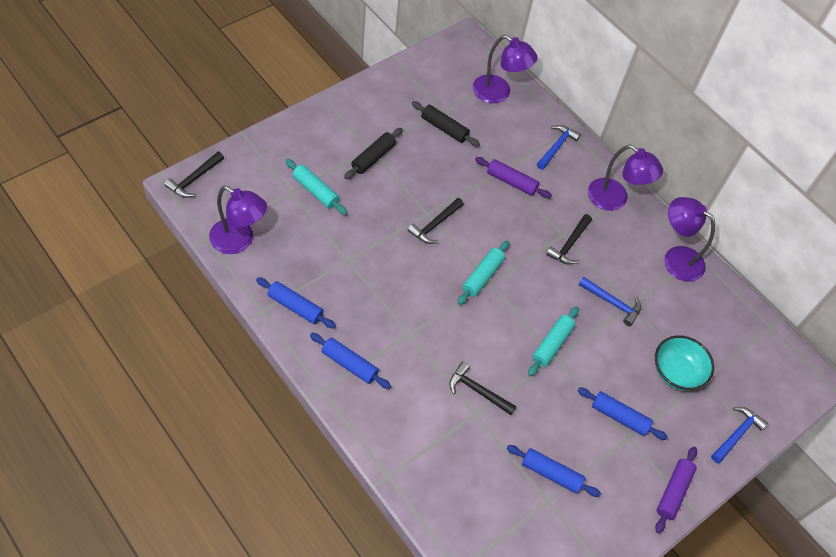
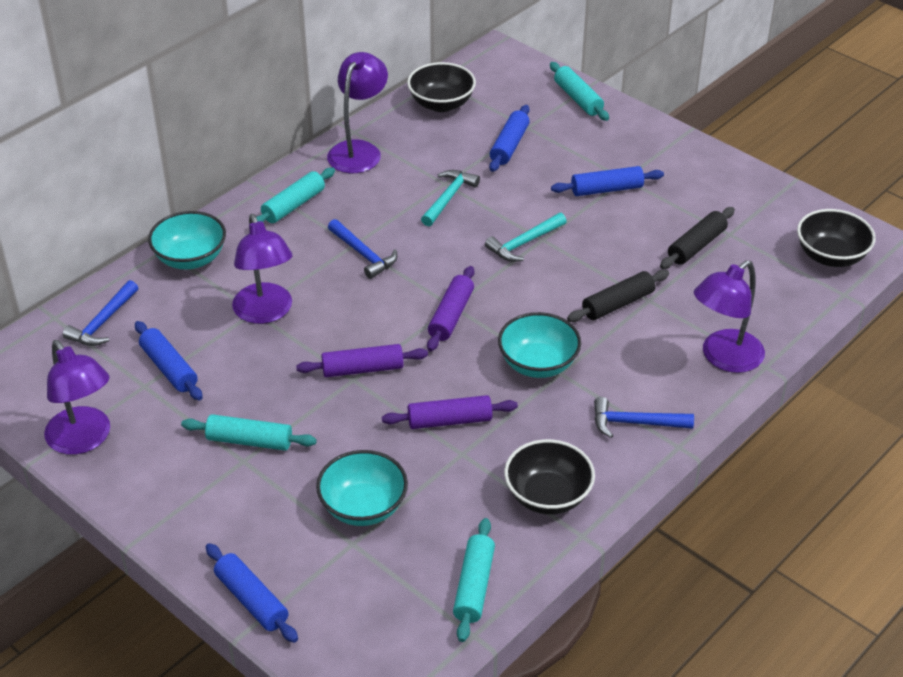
black bowl: none = 0 -> [407,62,476,112] [504,439,595,515] [797,209,876,267] = 3
black hammer: [164,151,224,198] [408,198,464,244] [449,361,517,415] [546,214,592,265] = 4 -> none = 0
purple rolling pin: [475,157,552,198] [655,447,697,534] = 2 -> [296,344,428,377] [382,395,518,429] [427,266,474,351] = 3
turquoise bowl: [655,336,714,391] = 1 -> [148,211,226,269] [316,450,408,526] [498,312,581,378] = 3
turquoise hammer: none = 0 -> [421,170,480,226] [485,213,567,262] = 2
turquoise rolling pin: [285,159,347,215] [458,241,509,305] [528,306,579,376] = 3 -> [181,414,317,451] [256,168,335,223] [453,518,495,642] [550,62,609,121] = 4

